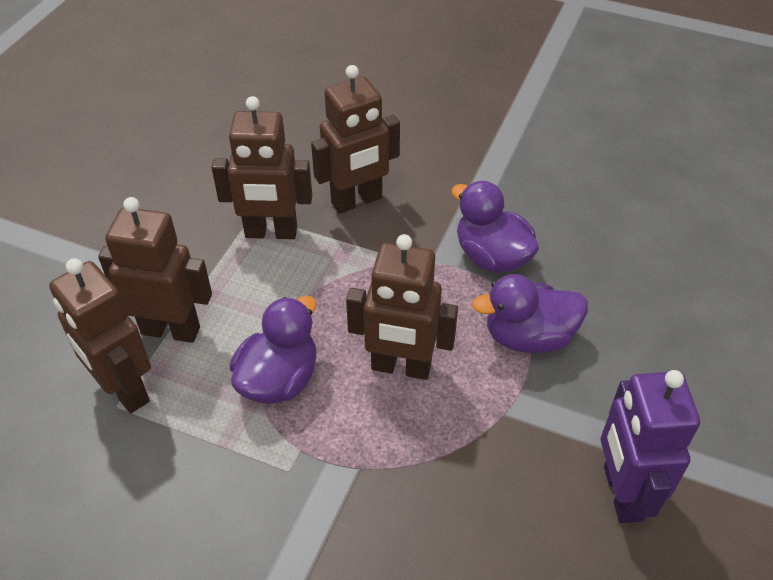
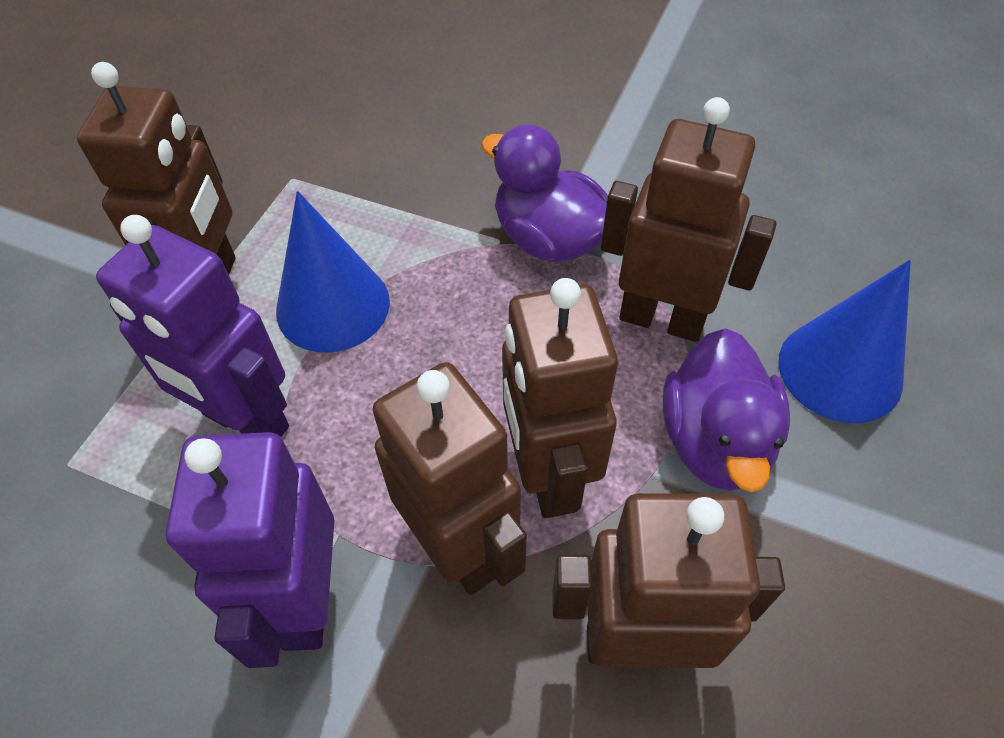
blue cone: none = 0 -> [276,191,390,353] [778,260,911,423] = 2
purple duck: [230,295,317,404] [451,181,539,273] [472,274,588,353] = 3 -> [481,124,608,262] [663,328,790,492] = 2
purple robot: [601,370,700,523] = 1 -> [96,215,289,437] [166,432,334,668] = 2

